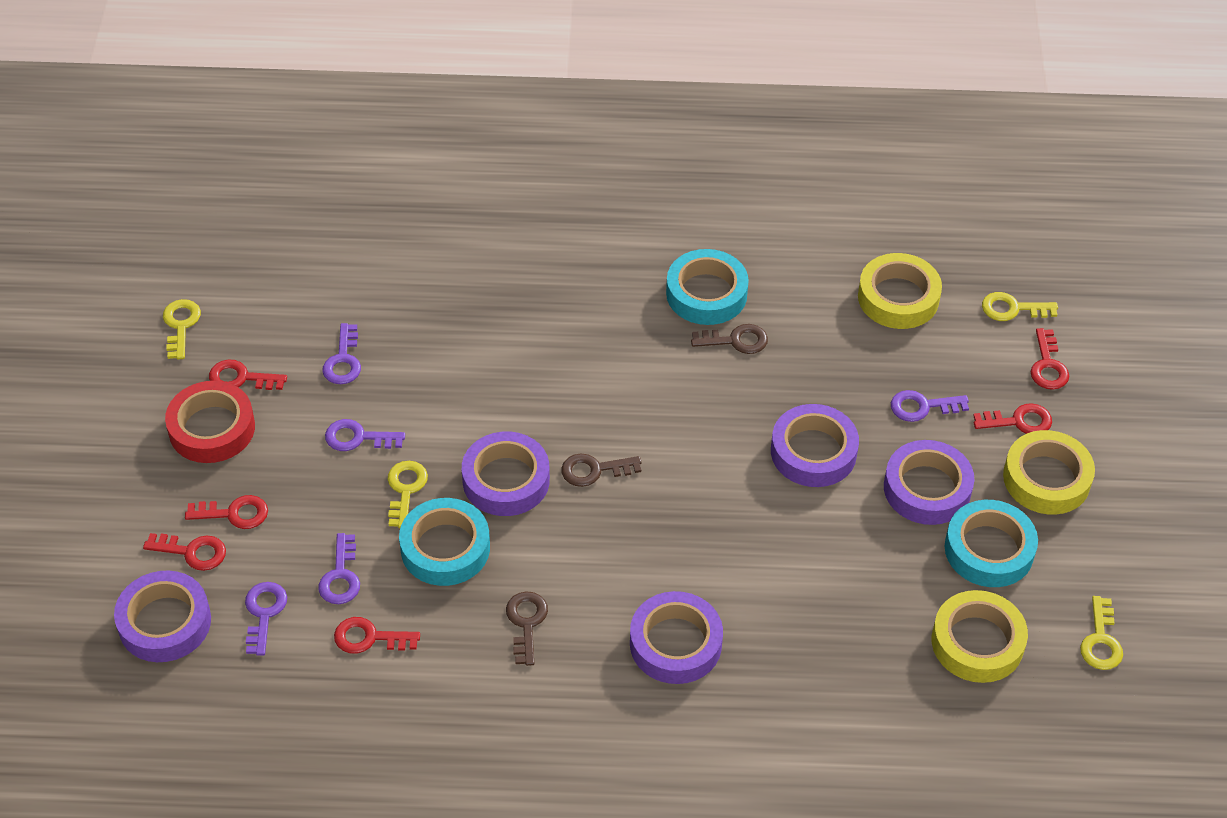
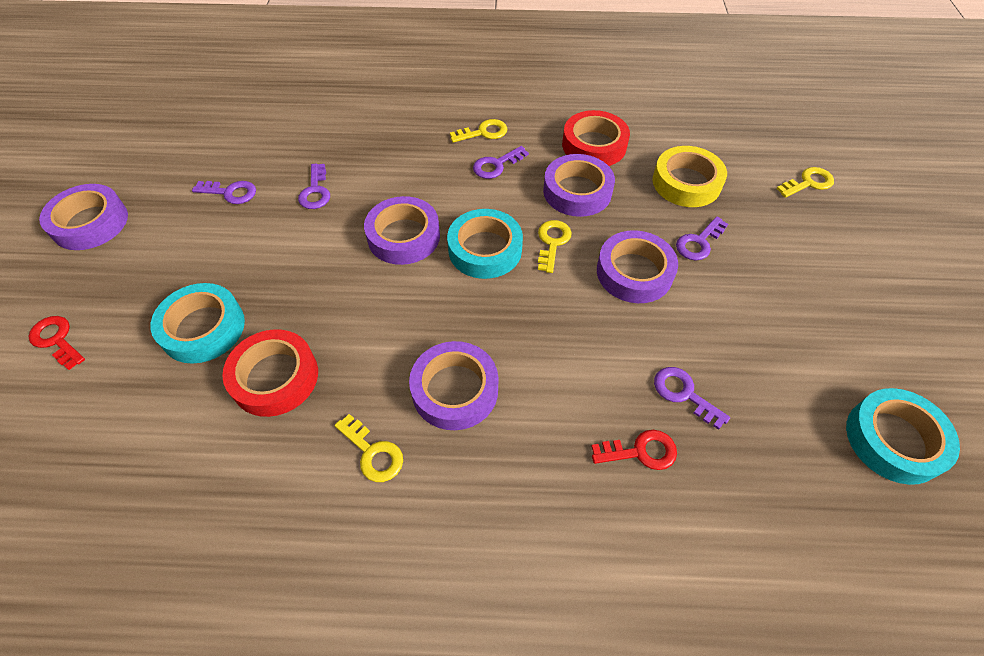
brown key: [506,591,548,666] [561,454,641,487] [691,324,768,354] = 3 -> none = 0
red key: [143,533,226,571] [185,495,268,529] [209,359,287,390] [334,617,420,654] [973,403,1052,434] [1031,328,1069,390] = 6 -> [28,316,85,370] [592,430,677,470] = 2
red tape: [165,381,255,463] = 1 -> [222,329,318,417] [562,110,630,166] = 2
yellow tape: [858,253,942,329] [932,590,1028,683] [1003,430,1095,515] = 3 -> [653,146,727,207] = 1

